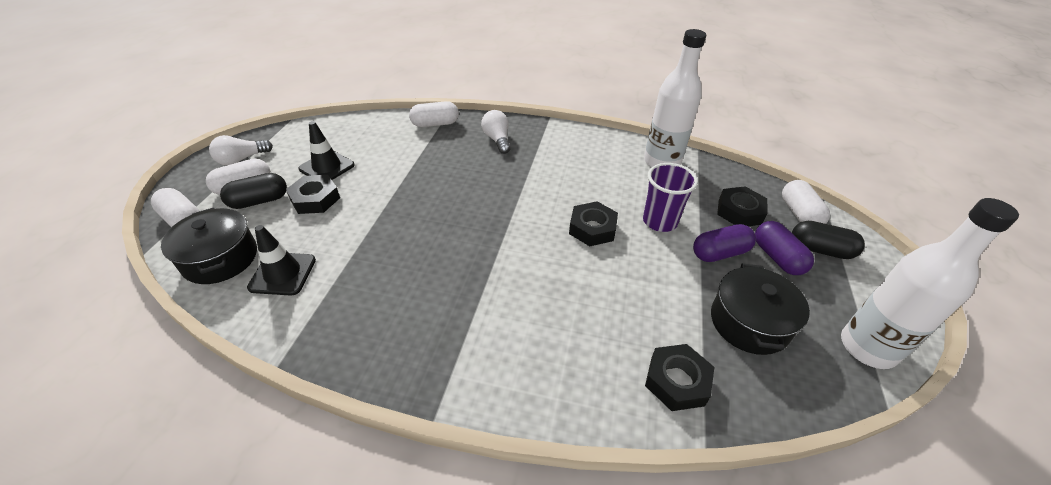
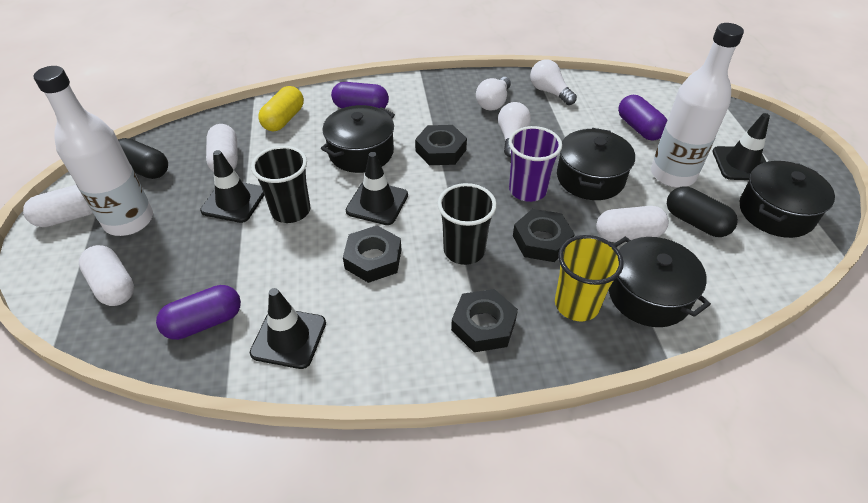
black cup: none = 0 -> [251,146,310,223] [437,183,497,265] = 2
black pot: [161,208,257,284] [711,263,810,355] = 2 -> [321,105,395,173] [557,128,635,200] [609,237,711,327] [740,161,835,238] = 4
black traffic cone: [247,225,316,296] [299,121,355,180] = 2 -> [200,150,264,223] [250,288,326,369] [346,152,408,225] [713,113,770,180] = 4
purple capsule: [693,224,756,262] [755,221,814,275] = 2 -> [156,285,241,340] [331,82,389,108] [618,95,668,141] = 3
white light bulb: [209,135,273,165] [481,110,511,154] = 2 -> [476,77,511,110] [498,102,531,157] [530,59,577,105] = 3
yellow capsule: none = 0 -> [258,86,304,131] = 1
yellow cup: none = 0 -> [555,235,624,321] = 1

